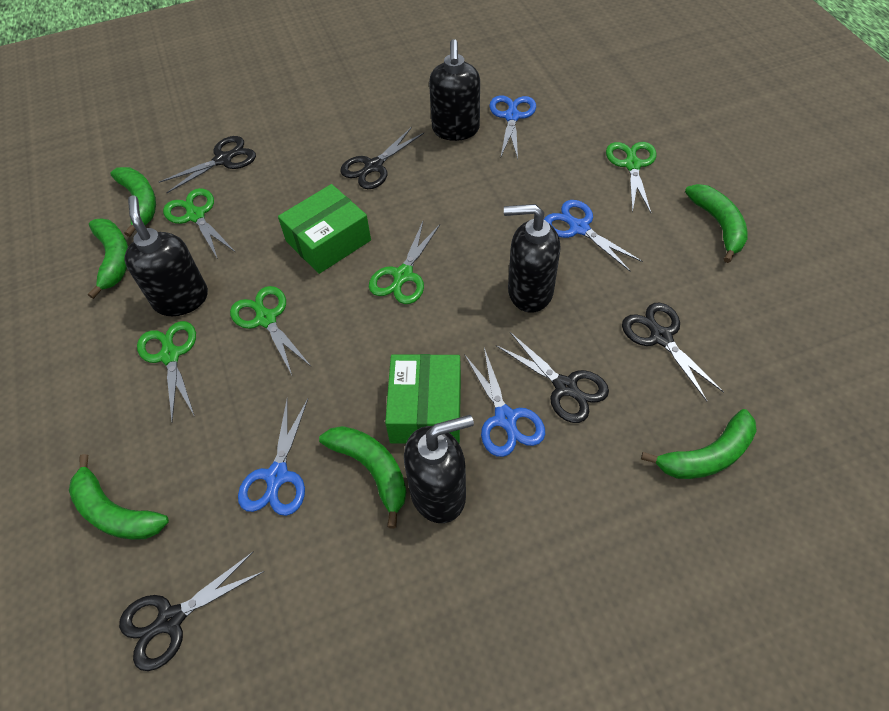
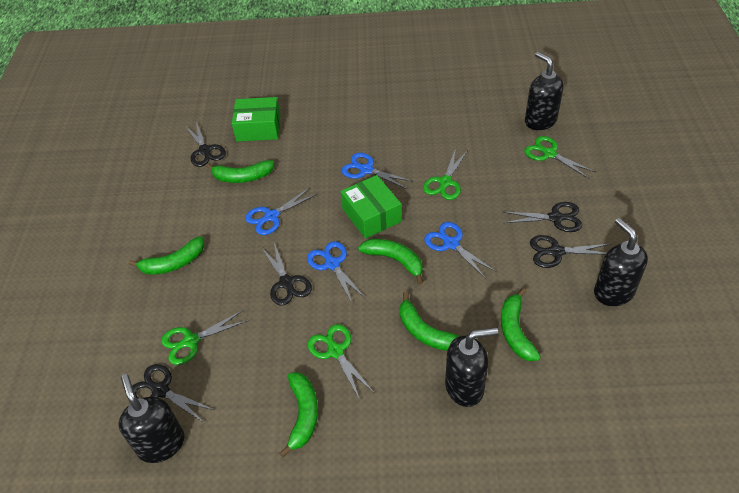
green scissors: [137,321,196,422] [163,188,235,259] [230,286,311,375] [369,222,440,304] [606,142,657,213] = 5 -> [161,310,249,365] [308,324,374,400] [423,148,468,200] [524,136,596,179] = 4

